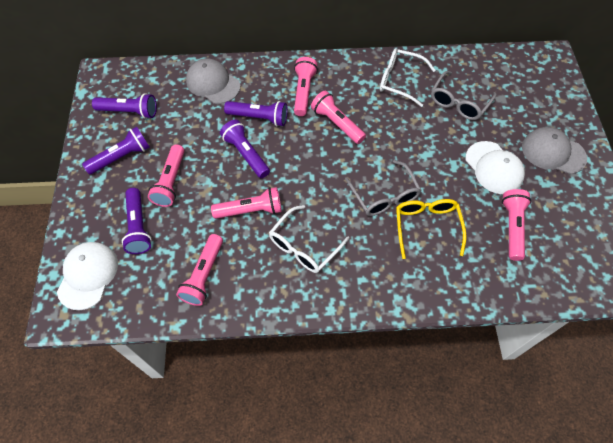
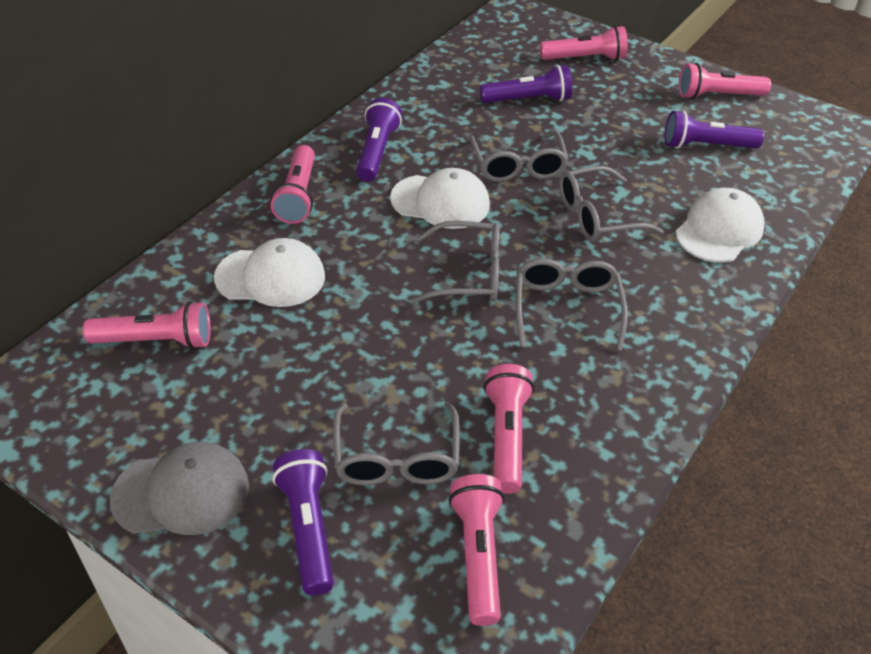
grey cap: [186,58,240,104] [522,127,587,174] = 2 -> [110,442,249,535] = 1
grey glasses: [345,160,421,216] [431,71,496,120] = 2 -> [333,402,460,485] [410,221,499,304] [469,131,569,182] [516,259,628,351] [559,166,664,241] = 5
purple flashlight: [82,127,150,174] [92,93,157,119] [122,188,152,254] [220,120,270,178] [224,101,288,126] = 5 -> [272,449,334,596] [356,98,402,182] [480,65,572,103] [664,110,764,149] = 4
white cap: [57,242,118,310] [465,141,525,194] = 2 -> [214,238,325,307] [390,168,490,229] [675,188,764,262] = 3
white glasses: [269,205,349,273] [380,48,435,107] = 2 -> none = 0
yellow glasses: [396,199,466,259] = 1 -> none = 0

